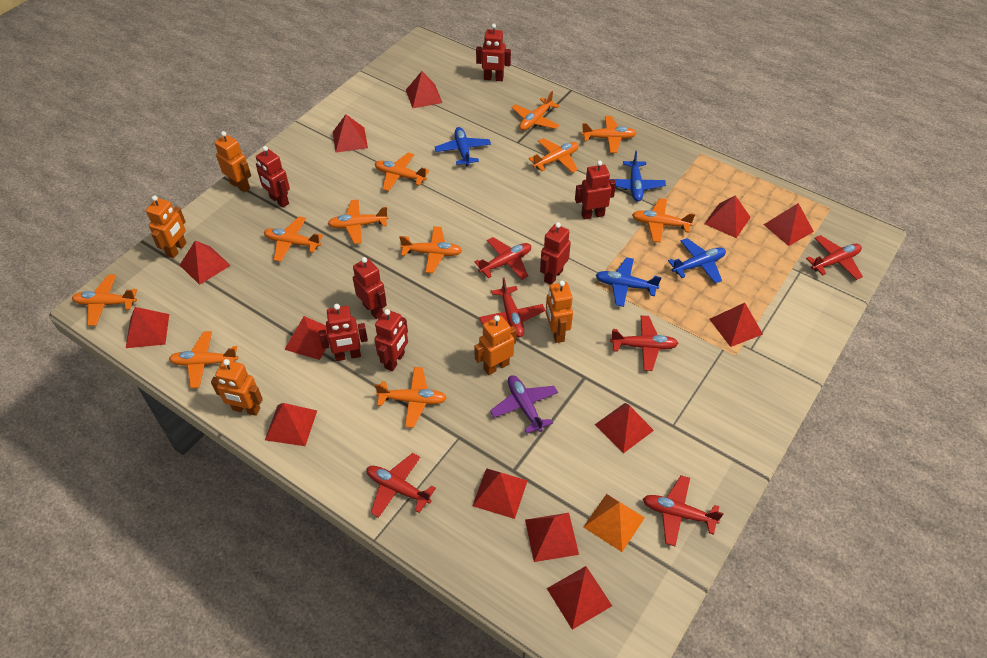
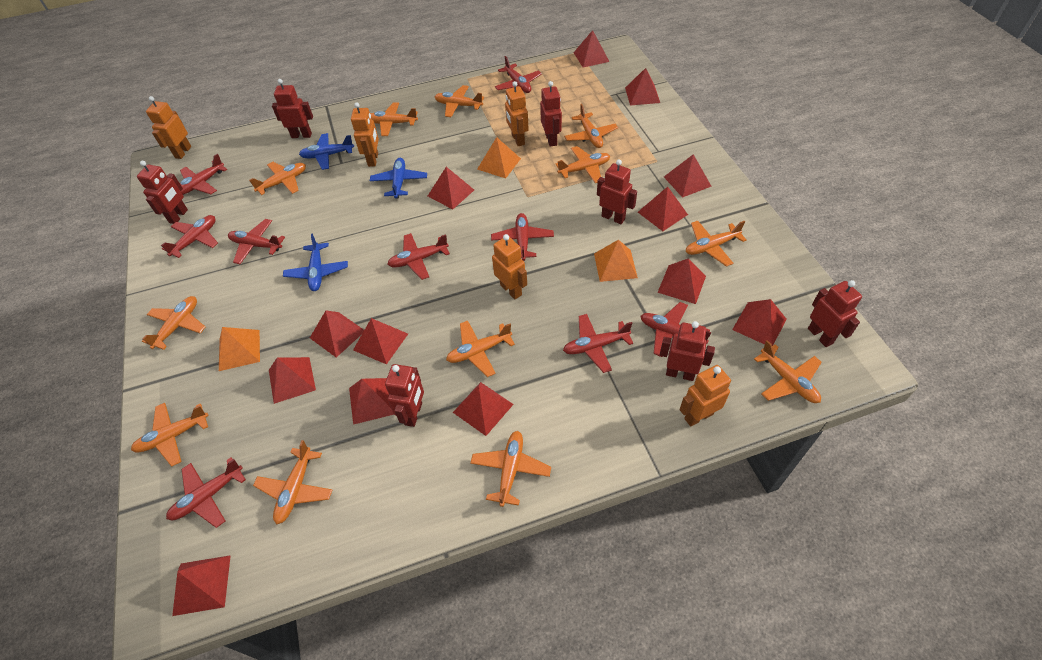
blue plane: [435,127,491,166] [596,257,662,307] [609,151,666,202] [668,238,726,284] = 4 -> [283,233,348,291] [299,133,354,170] [370,158,427,199] = 3
orange plane: [72,274,137,326] [169,331,238,388] [264,216,323,262] [328,200,389,244] [375,153,429,191] [375,367,447,428] [399,226,462,273] [511,91,560,131] [528,138,579,173] [581,116,636,153] [632,198,695,243] = 11 -> [131,403,209,467] [142,296,205,350] [249,162,306,195] [253,440,332,524] [370,102,418,136] [435,85,484,117] [446,321,515,377] [470,431,551,507] [555,146,610,183] [564,104,618,148] [686,221,747,267] [754,340,822,403] = 12
orange pyramid: [583,494,645,552] = 1 -> [219,327,260,371] [477,137,521,178] [594,239,638,282] = 3
purple plane: [490,375,558,434] = 1 -> none = 0
red plane: [366,453,436,517] [474,237,531,280] [479,278,545,337] [610,316,678,371] [643,475,724,546] [806,235,863,280] = 6 -> [161,215,218,258] [166,457,246,528] [180,154,228,195] [228,219,285,264] [387,233,450,280] [491,213,554,261] [495,56,542,93] [563,314,633,373] [641,302,711,357] = 9

